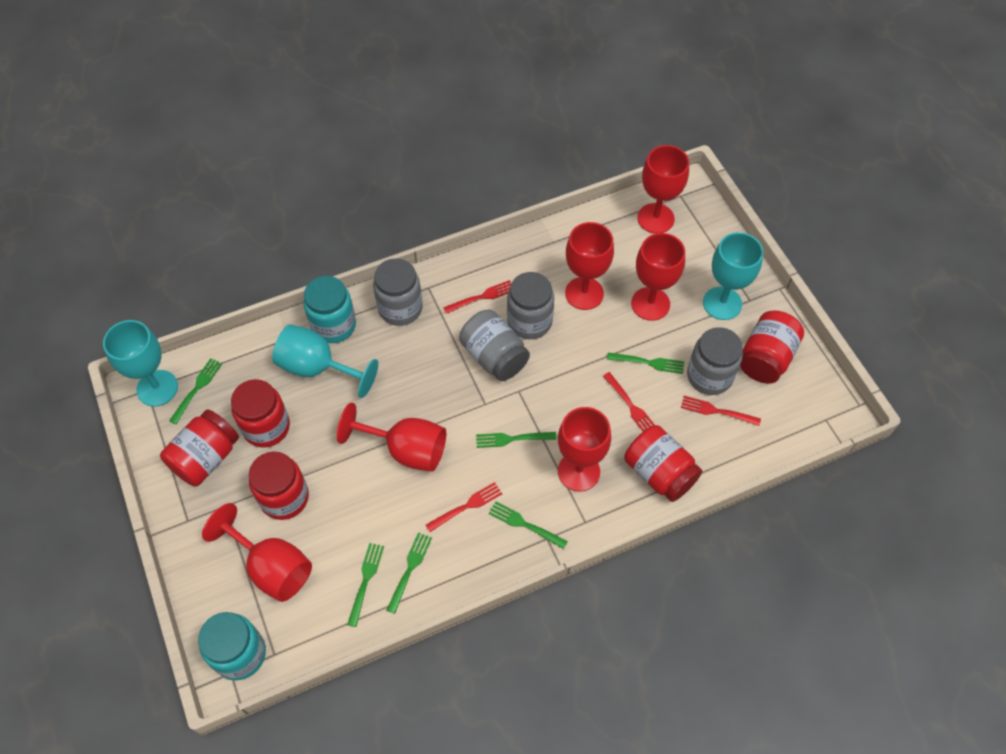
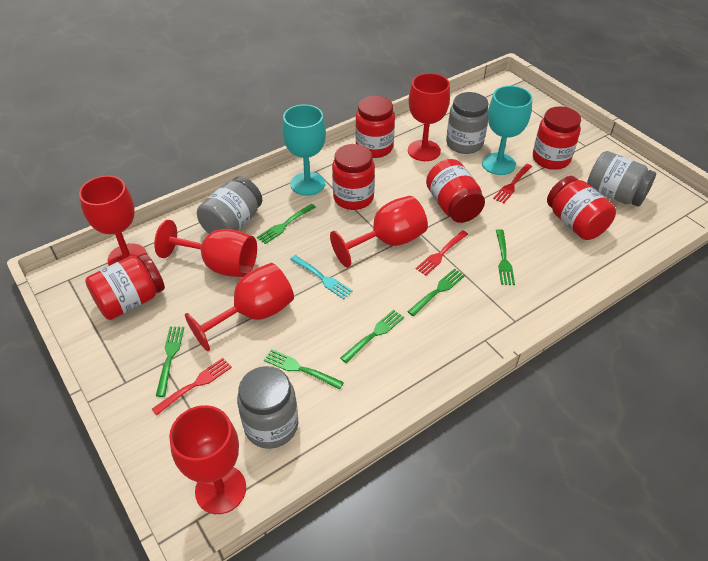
red fork: [426,482,503,532] [443,280,511,314] [603,372,655,431] [681,396,761,426] = 4 -> [152,358,232,415] [415,230,468,276] [493,164,532,204] = 3
red jar: [160,409,239,486] [231,379,290,448] [249,452,309,520] [624,425,702,502] [740,311,804,384] = 5 -> [85,253,165,320] [332,144,375,210] [355,96,395,158] [426,159,485,223] [533,106,581,170] [547,176,616,240] = 6
turquoise fork: none = 0 -> [290,255,353,299] = 1
turquoise goblet: [103,320,178,407] [272,324,378,398] [703,232,763,320] = 3 -> [282,104,326,196] [482,86,532,175] = 2
turquoise jar: [198,612,266,681] [303,276,356,343] = 2 -> none = 0

